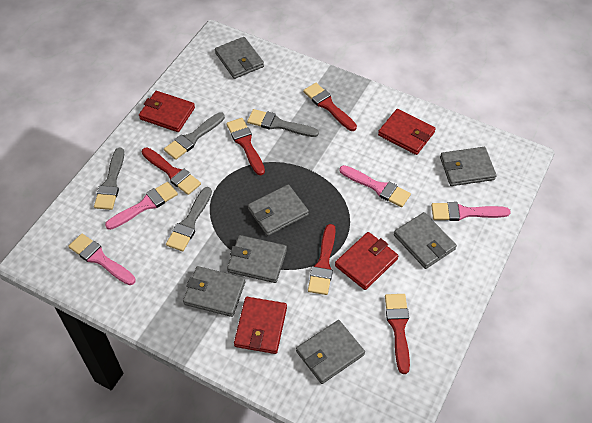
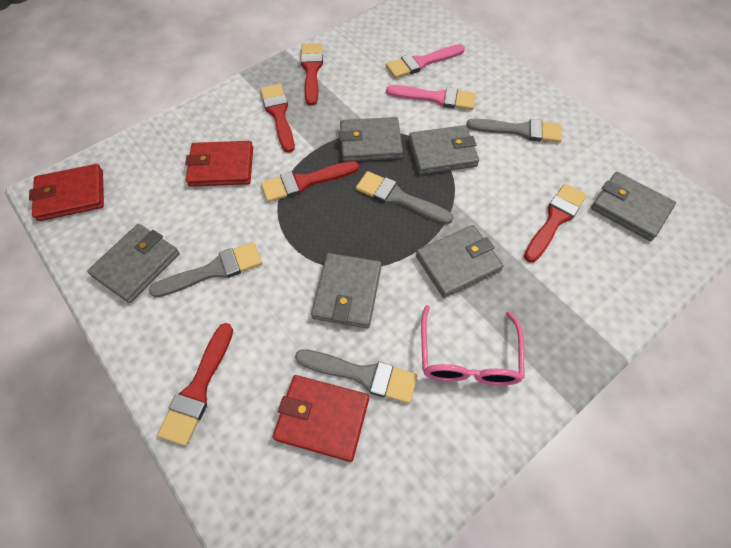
grey wallet: [183,266,246,317] [215,37,264,79] [227,235,287,283] [248,184,309,236] [296,320,365,384] [394,212,457,269] [440,147,497,186] = 7 -> [87,224,180,303] [311,253,381,328] [339,117,403,162] [409,125,479,175] [416,225,504,298] [591,172,676,241] = 6
pink brush: [68,234,136,285] [105,182,178,230] [339,165,411,207] [431,202,511,221] = 4 -> [386,44,465,78] [386,85,476,110] = 2
pink glasses: none = 0 -> [421,305,525,385] = 1
red wallet: [139,91,195,132] [234,297,287,354] [335,232,398,290] [378,109,436,155] = 4 -> [29,164,104,221] [185,141,253,187] [273,375,369,462] = 3

